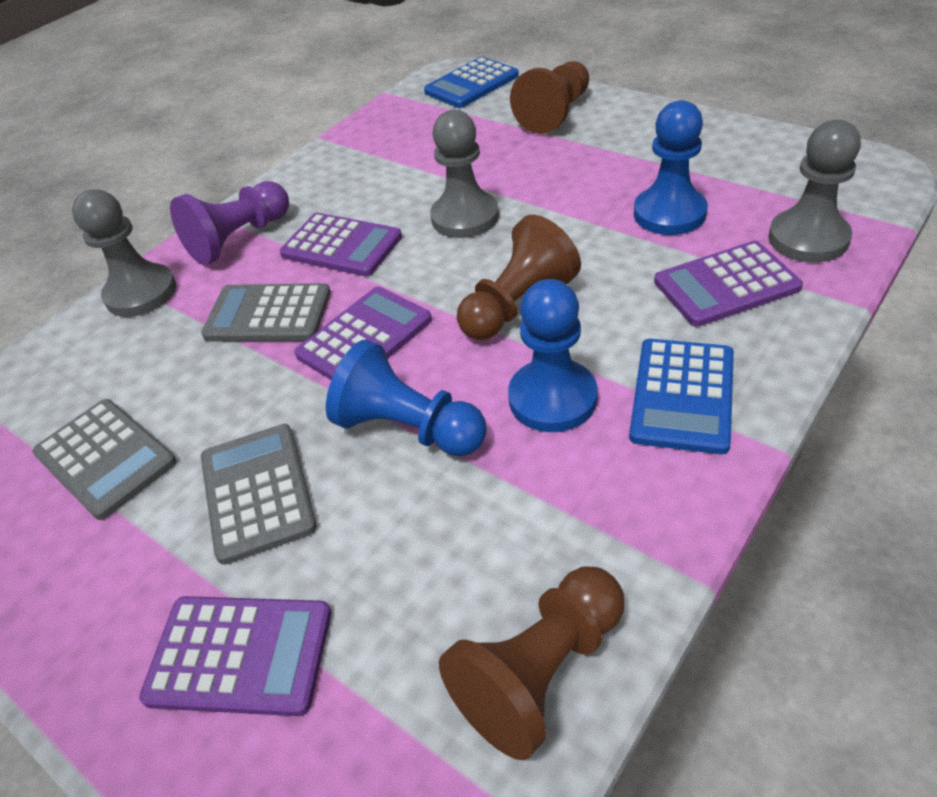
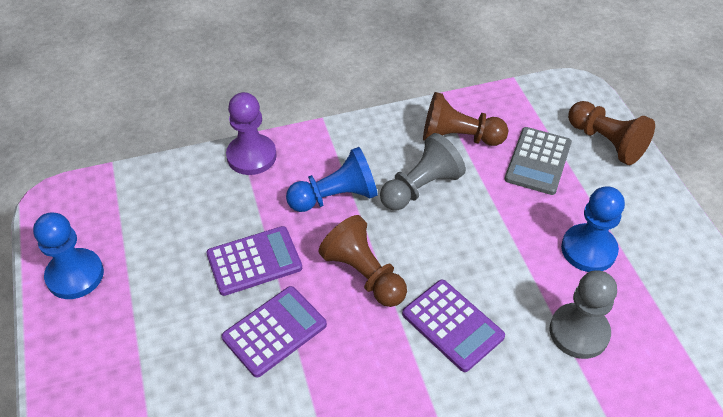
blue calculator: [424,57,519,108] [629,339,734,454] = 2 -> none = 0
grey calculator: [32,399,177,520] [201,283,331,341] [201,424,317,565] = 3 -> [505,127,572,195] = 1
grey pawn: [72,189,176,317] [430,110,499,238] [768,120,861,262] = 3 -> [380,133,466,210] [550,270,617,359] = 2
purple calculator: [139,596,331,716] [280,213,402,277] [295,287,432,380] [654,241,803,327] = 4 -> [206,226,302,296] [222,286,327,378] [402,279,505,372] = 3

